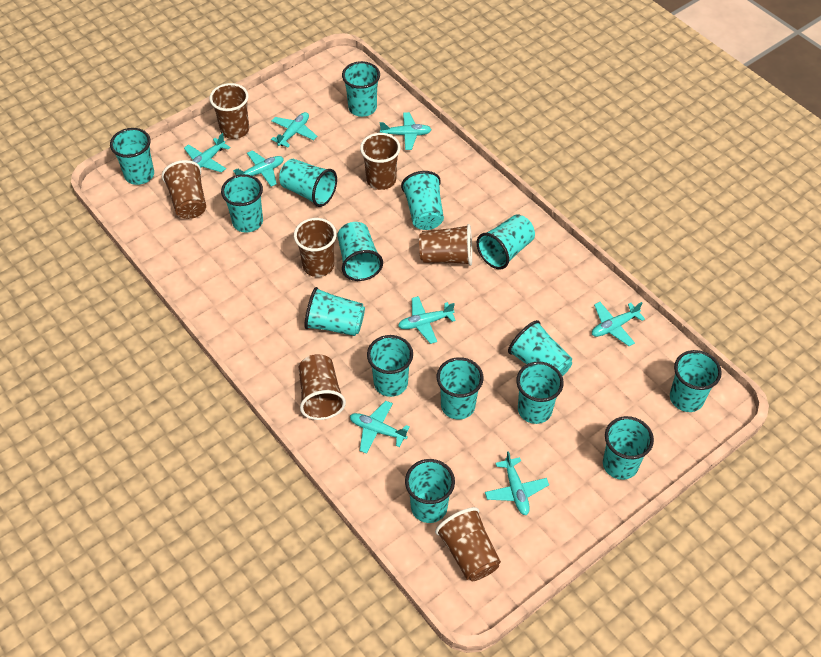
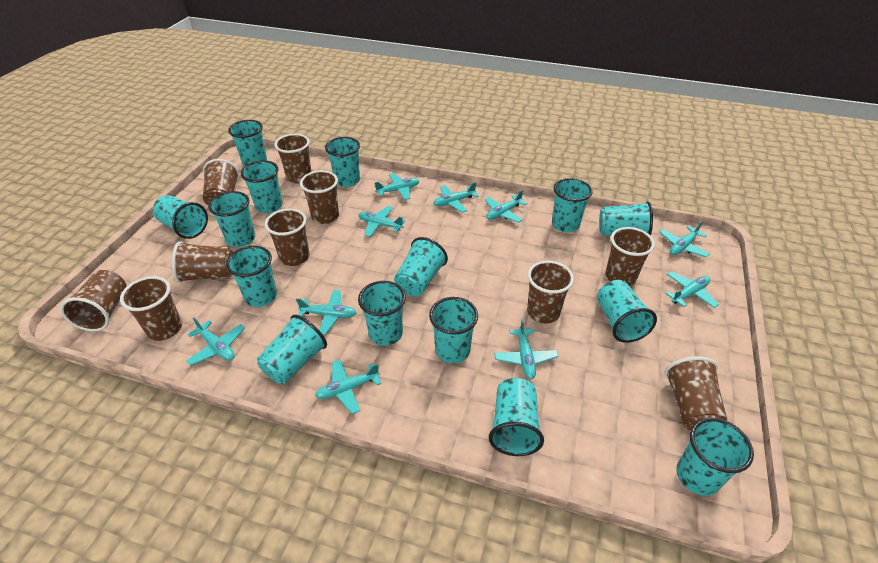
brown cup: [162,160,206,219] [210,83,249,139] [294,218,337,277] [299,354,346,420] [360,133,401,190] [419,224,472,266] [435,507,501,581] = 7 -> [60,270,127,331] [120,276,182,341] [172,241,233,283] [203,159,239,206] [265,209,309,266] [274,134,312,184] [300,170,339,224] [527,261,574,323] [605,227,655,286] [664,356,728,431] = 10
turquoise plane: [184,133,230,173] [233,150,284,186] [271,112,317,147] [350,401,410,454] [379,112,432,150] [398,296,456,344] [485,451,549,515] [592,302,645,346] = 8 -> [186,317,245,366] [296,290,357,335] [315,360,381,414] [358,206,406,237] [374,173,419,200] [433,182,478,213] [485,190,527,223] [494,319,559,379] [659,221,710,258] [665,271,719,308] = 10

